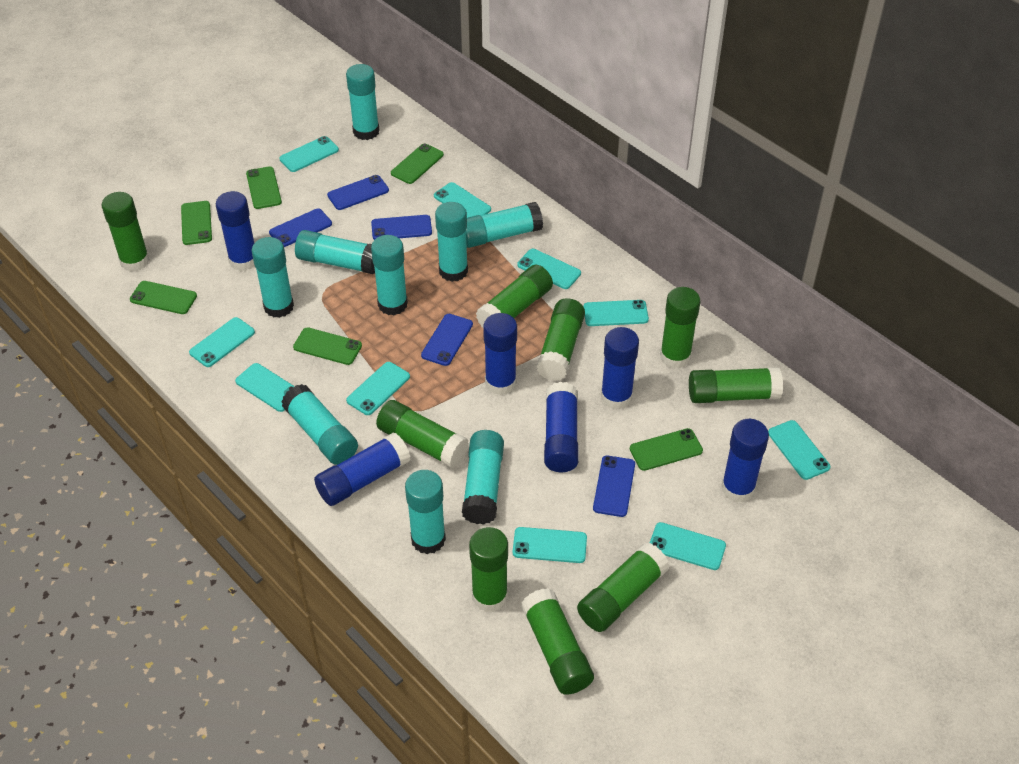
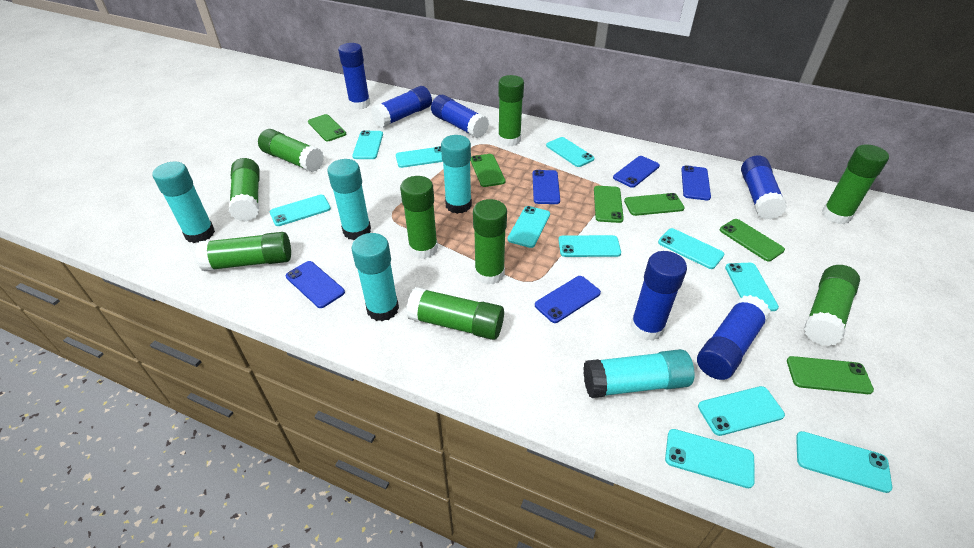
turquoise glue stick: [252,237,294,318] [281,384,358,465] [295,230,375,274] [346,64,380,140] [371,235,408,315] [405,470,446,554] [435,202,468,282] [462,430,504,525] [466,202,543,248] = 9 -> [153,161,215,243] [327,159,371,240] [351,233,399,321] [441,135,472,214] [583,349,695,398] = 5
turquoise phone: [189,317,255,367] [235,363,295,412] [279,136,339,172] [346,362,410,415] [434,182,491,218] [513,527,587,563] [517,249,581,289] [584,300,649,326] [650,522,726,570] [768,420,831,480] = 10 -> [270,195,331,226] [352,130,383,159] [396,146,443,168] [507,206,550,248] [546,137,594,167] [558,235,621,257] [658,228,724,269] [665,429,755,488] [698,386,785,436] [725,263,779,311] [796,431,892,493] = 11

